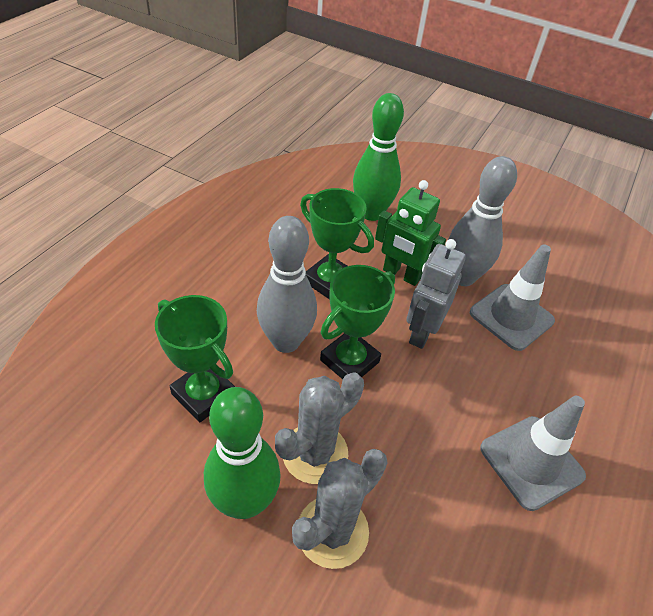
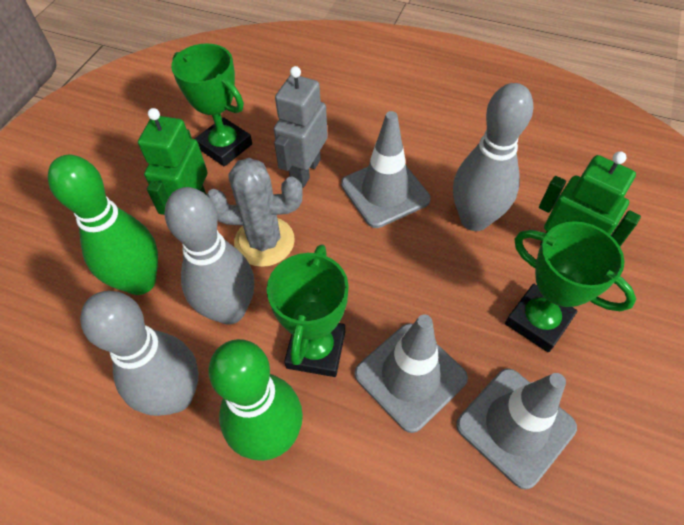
green robot: [375,180,446,286] = 1 -> [138,108,207,215] [539,151,641,246] = 2
grey bowling pin: [257,216,317,353] [448,156,517,286] = 2 -> [80,291,199,416] [165,187,254,325] [453,83,533,231] = 3
grey cactus: [275,372,364,484] [292,449,388,569] = 2 -> [207,158,303,267] = 1
grey traffic cone: [470,245,555,351] [480,396,586,511] = 2 -> [341,111,431,228] [355,314,468,433] [456,368,577,490] = 3

